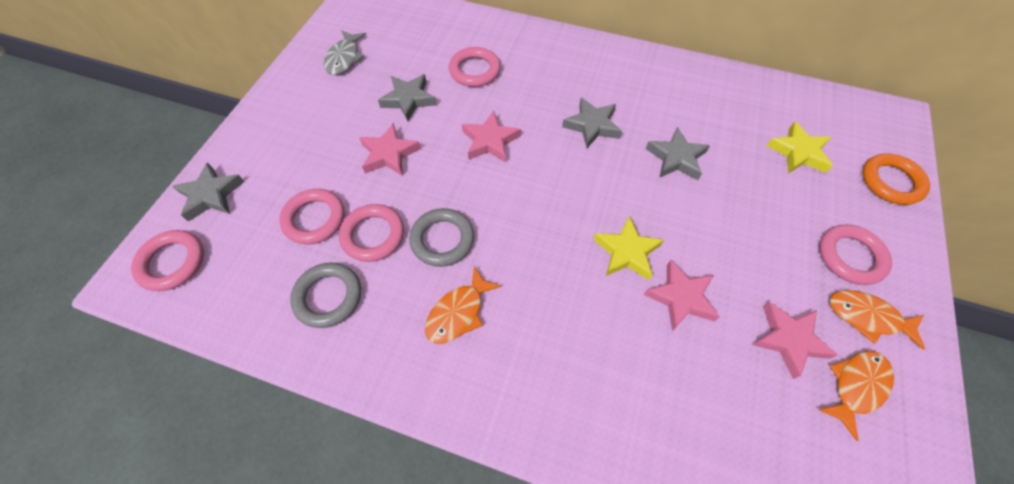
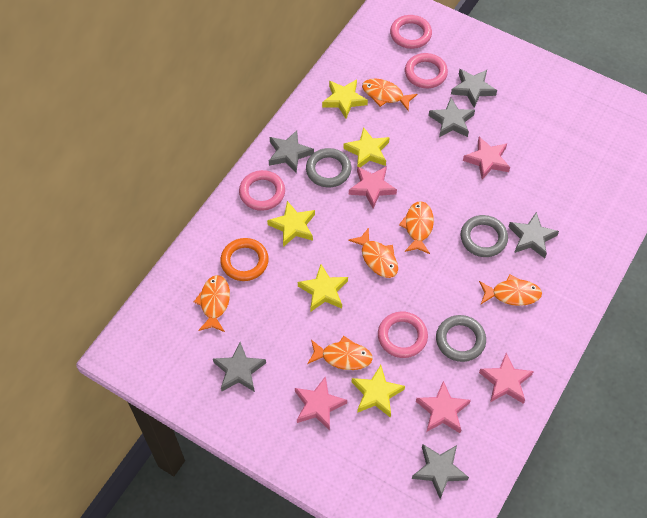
grey fish: [324,30,366,75] = 1 -> none = 0
grey ring: [290,263,361,328] [409,208,474,267] = 2 -> [306,148,351,187] [436,315,486,362] [460,215,508,257] = 3
grey star: [173,162,244,222] [378,74,437,121] [562,97,622,148] [646,127,710,180] = 4 -> [213,342,266,392] [269,130,314,173] [412,444,469,499] [428,98,475,137] [451,69,497,107] [508,212,559,258] = 6
orange fish: [425,266,502,344] [818,351,894,441] [830,290,925,350] = 3 -> [194,275,230,332] [307,336,373,370] [348,228,398,278] [362,78,417,111] [399,201,434,254] [479,274,542,306] = 6
pink ring: [131,230,204,291] [279,189,345,245] [339,204,404,262] [449,47,501,87] [819,224,892,285] = 5 -> [239,170,285,211] [378,311,428,358] [390,15,432,49] [405,53,448,88] = 4
pink star: [359,123,421,176] [462,111,521,163] [644,260,720,331] [752,302,838,379] = 4 -> [295,376,347,431] [349,166,397,208] [416,381,471,433] [463,137,510,179] [479,353,534,404] = 5
yellow star: [593,216,664,280] [766,121,833,174] = 2 -> [267,201,315,247] [298,264,348,311] [322,79,368,119] [343,127,390,167] [352,365,405,418] = 5

